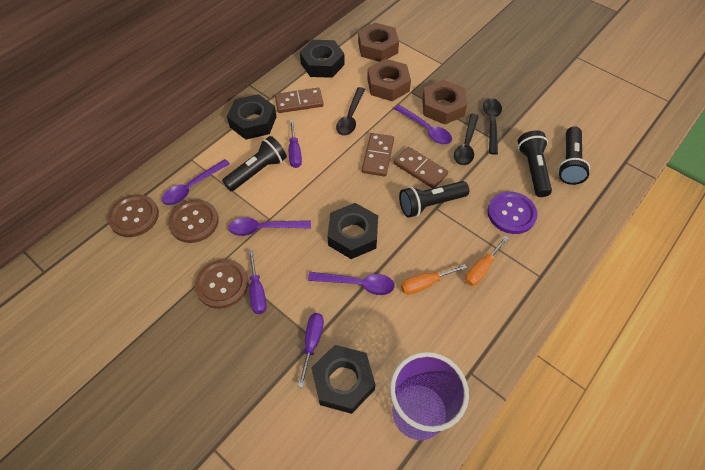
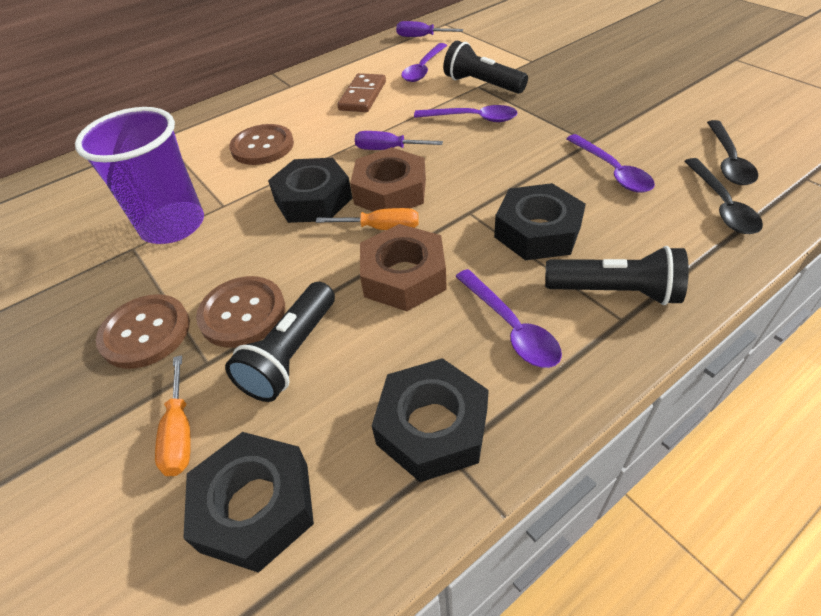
black flashlight: [222,136,287,191] [399,181,469,218] [518,130,552,197] [558,126,590,185] = 4 -> [225,282,335,402] [443,41,528,94] [545,246,689,305] = 3
black spoon: [336,87,365,136] [454,114,479,165] [483,98,502,155] = 3 -> [684,158,763,234] [707,120,758,185] = 2
brown domino: [275,88,324,113] [362,133,394,177] [394,147,448,188] = 3 -> [337,73,386,112] = 1
brown nut: [358,23,399,62] [367,59,411,101] [422,80,467,125] = 3 -> [350,147,426,212] [360,224,447,311] = 2
purple button: [487,191,537,234] = 1 -> none = 0
purple screwdriver: [248,250,267,314] [289,120,302,168] [298,313,324,388] = 3 -> [355,131,443,150] [396,21,463,37] = 2

